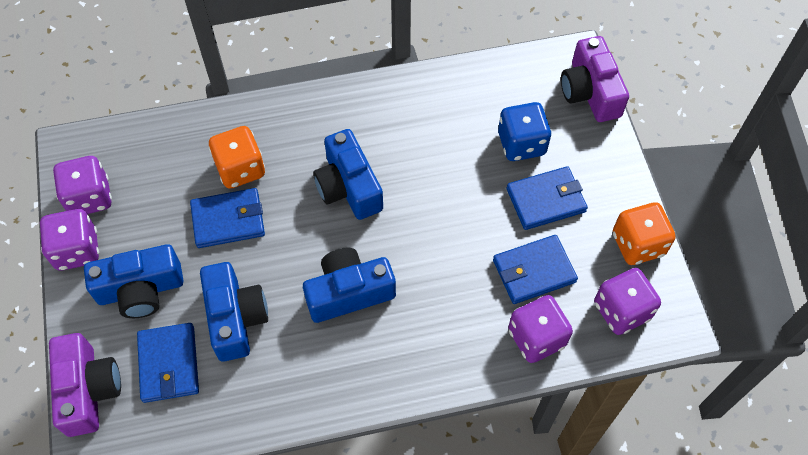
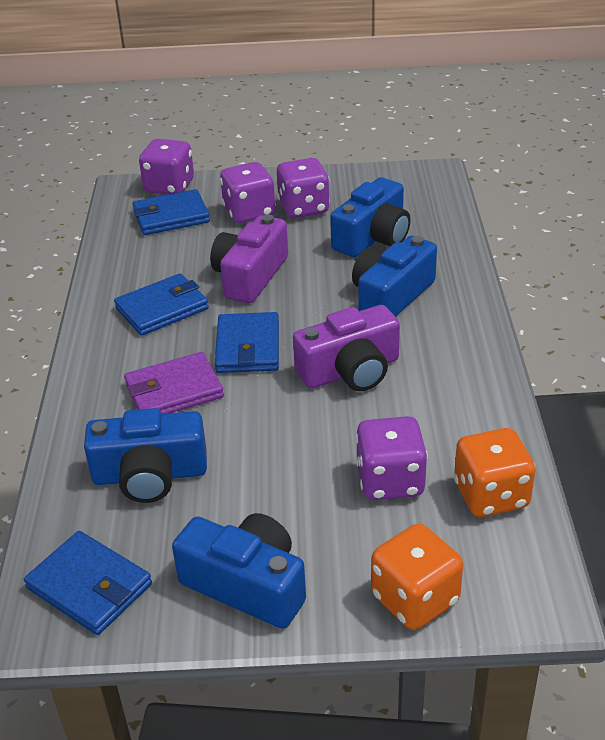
blue dice: [498,102,552,161] = 1 -> none = 0
purple wallet: none = 0 -> [124,352,224,414] = 1

